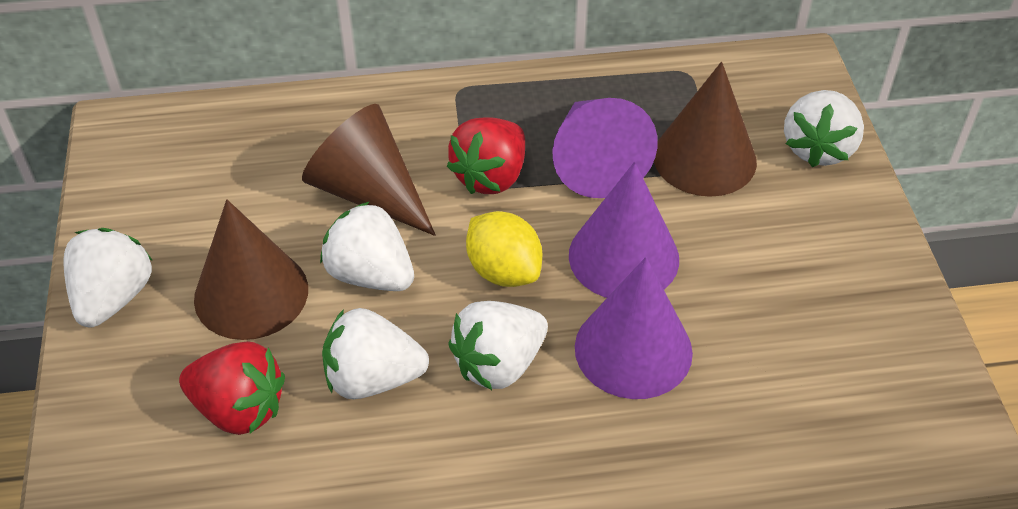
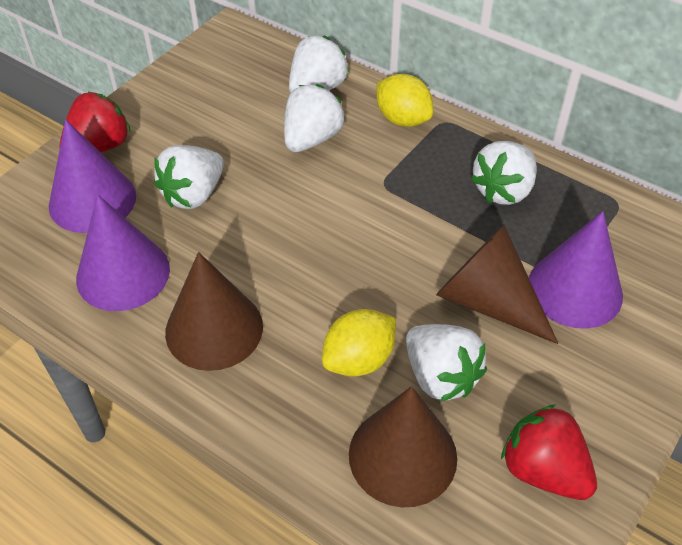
yellow lemon: [466,211,542,287] = 1 -> [322,309,396,377] [376,74,433,127] = 2

